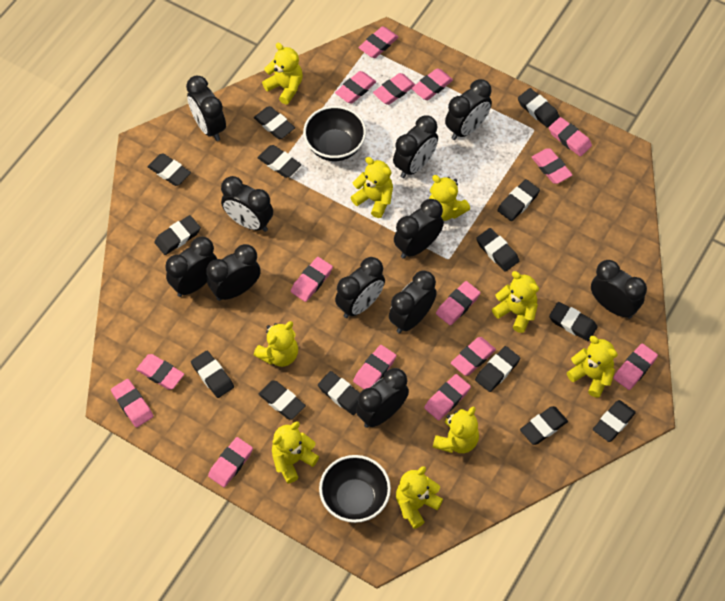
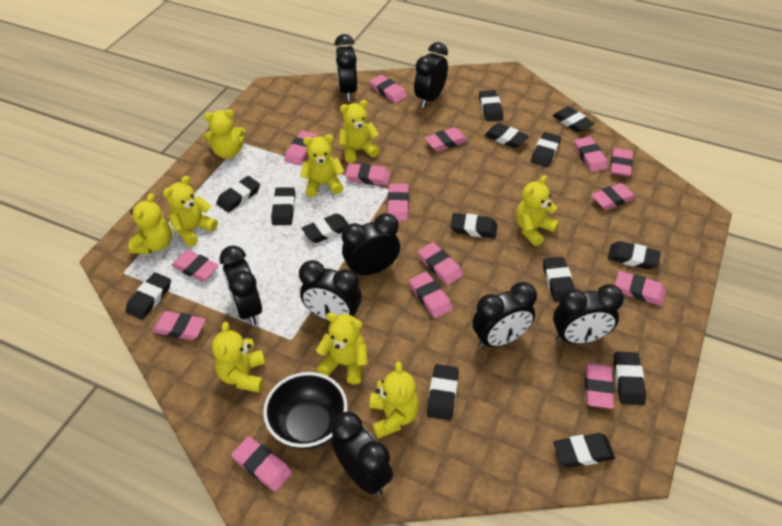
black bowl: [303,106,366,161] [319,455,391,523] = 2 -> [263,372,347,449] = 1
black clock: [165,236,217,297] [186,76,226,141] [206,244,261,301] [221,176,273,232] [335,257,385,318] [356,368,409,428] [389,270,437,334] [393,115,438,178] [394,199,444,259] [445,79,492,140] [591,260,647,319] = 11 -> [219,245,262,326] [299,260,362,321] [331,412,393,496] [335,34,357,101] [342,213,400,275] [414,42,448,108] [472,282,537,348] [553,284,624,344] = 8

